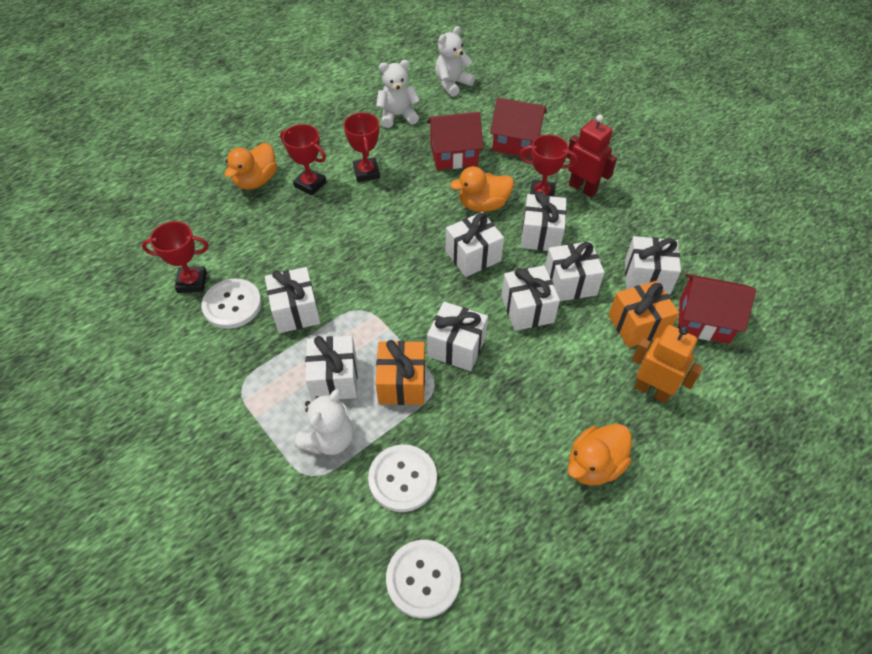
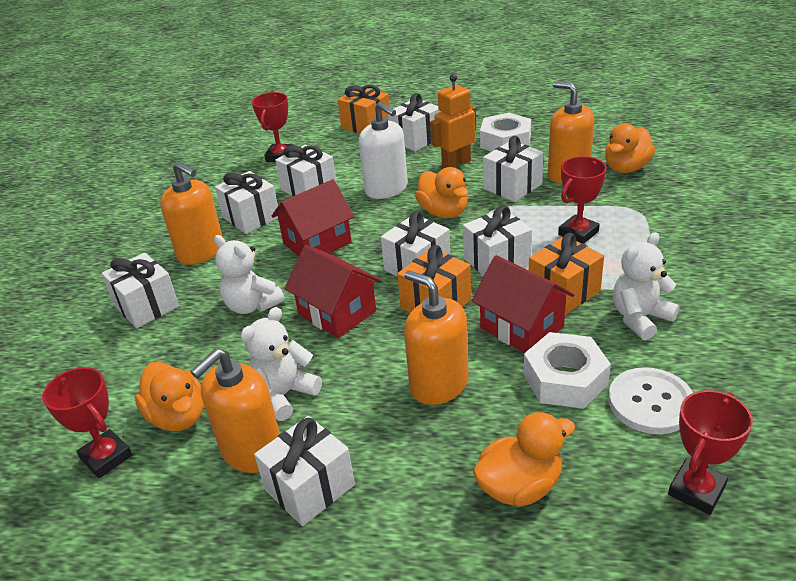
orange duck: [225,143,277,190] [450,166,514,212] [568,424,632,486] = 3 -> [135,362,204,432] [415,167,468,218] [473,412,575,507] [605,124,655,173] = 4
orange gift: [376,340,425,405] [608,281,679,348] = 2 -> [338,85,390,134] [397,245,471,313] [529,233,604,315] = 3
orange soap dispenser: none = 0 -> [160,161,223,265] [191,349,280,473] [404,270,469,405] [548,81,594,184] = 4
red robot: [567,114,617,197] = 1 -> none = 0
white button: [201,279,262,329] [368,444,437,512] [386,540,461,619] = 3 -> [608,367,693,434] = 1
white nut: none = 0 -> [480,113,531,152] [524,332,611,409] = 2
white soap dispenser: none = 0 -> [359,101,408,199] = 1

